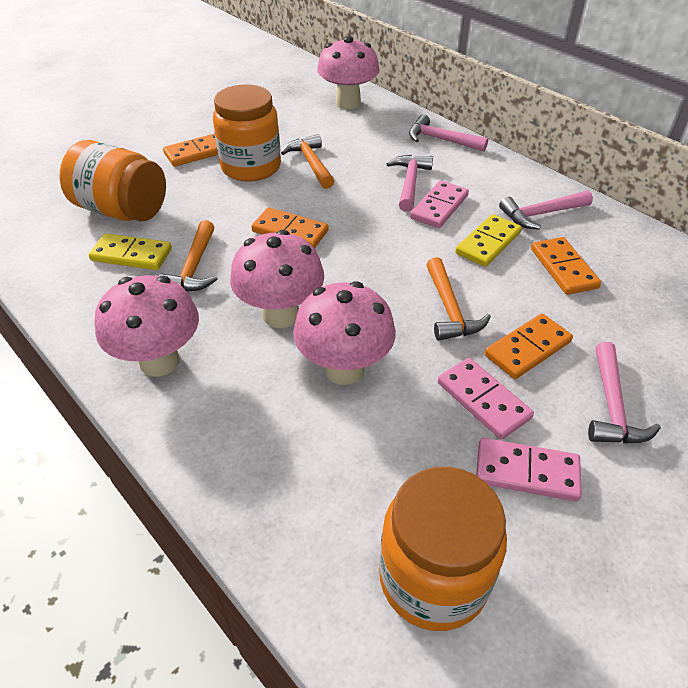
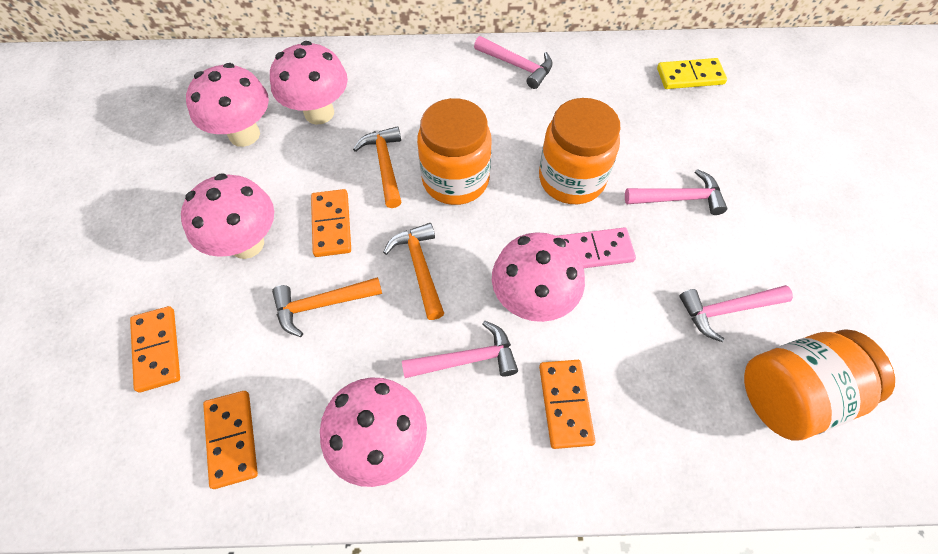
pink domino: [410,180,469,228] [438,358,534,440] [476,438,582,501] = 3 -> [557,228,636,268] = 1
pink mushroom: [94,275,199,377] [230,230,324,328] [293,281,396,385] [317,36,380,109] = 4 -> [181,173,274,259] [186,63,269,147] [270,41,348,125] [320,377,427,487] [492,232,585,322] = 5
yellow domino: [89,233,172,270] [455,214,522,267] = 2 -> [657,58,727,89] = 1

